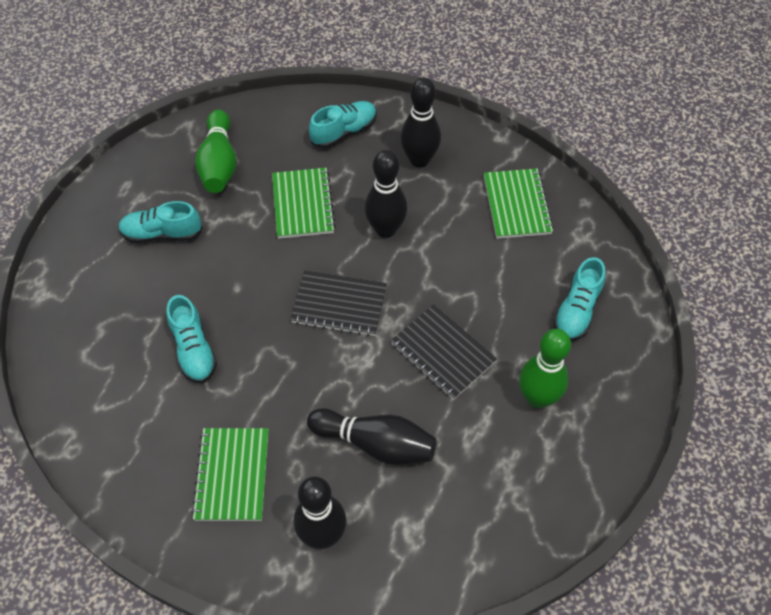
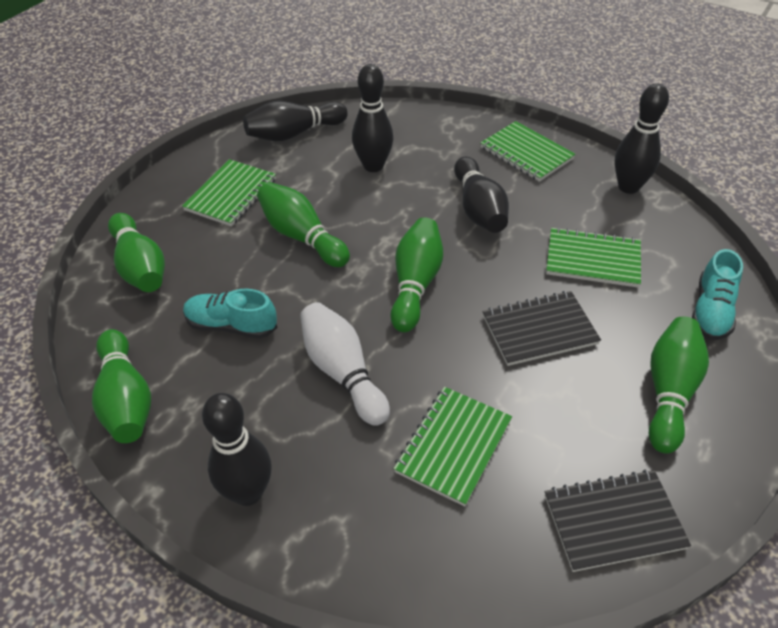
black bowling pin: [294,476,347,549] [307,408,436,465] [365,150,407,238] [400,77,441,168] = 4 -> [202,393,272,506] [243,101,348,141] [352,64,394,172] [454,157,509,233] [614,83,669,194] = 5
green bowling pin: [195,109,236,193] [519,329,571,408] = 2 -> [92,329,151,443] [108,213,165,292] [257,182,350,267] [390,217,443,332] [649,317,709,454] = 5
green notebook: [191,428,269,521] [272,168,336,239] [484,168,554,239] = 3 -> [182,159,276,226] [394,387,512,507] [480,121,576,182] [546,227,641,288] = 4
turquoise shoe: [118,201,203,243] [166,295,217,383] [309,101,377,148] [554,257,605,341] = 4 -> [183,288,277,339] [692,249,743,340] = 2
white bowling pin: none = 0 -> [300,302,390,426] = 1

